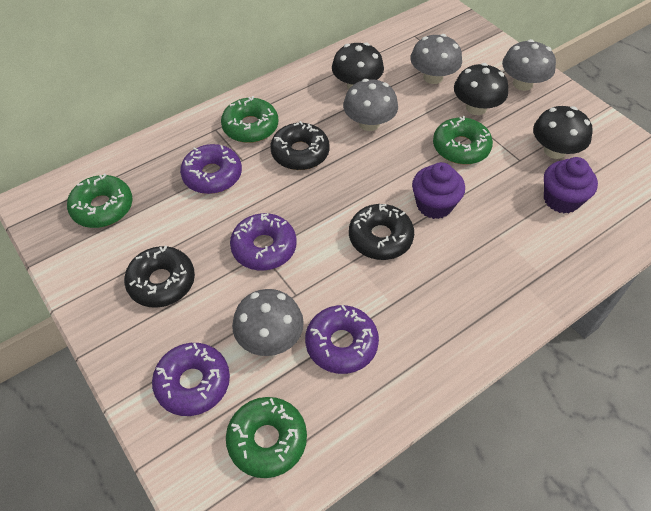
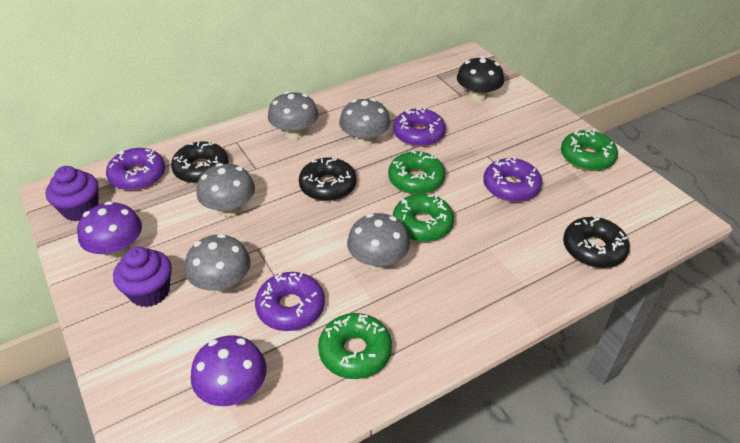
black mushroom: [332,43,384,89] [454,63,508,115] [533,106,593,159] = 3 -> [457,56,504,102] = 1
grey mushroom: [232,289,304,356] [343,79,398,131] [410,34,462,84] [502,39,556,91] = 4 -> [185,234,251,293] [197,163,255,217] [268,91,318,139] [339,98,390,146] [347,213,410,270] = 5
purple mushroom: none = 0 -> [77,201,142,259] [191,335,267,406] = 2

